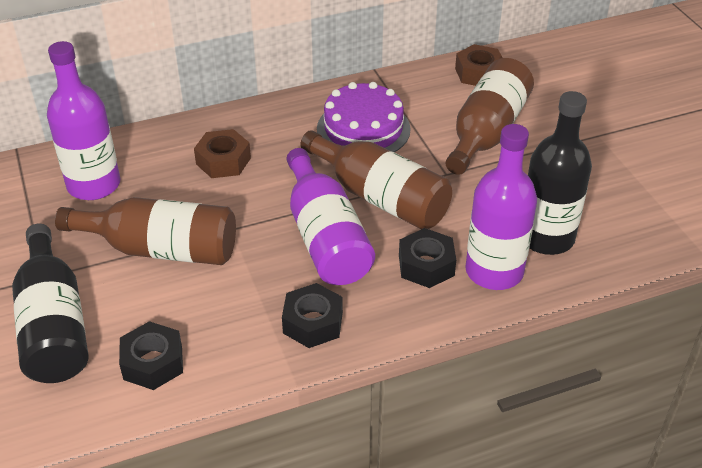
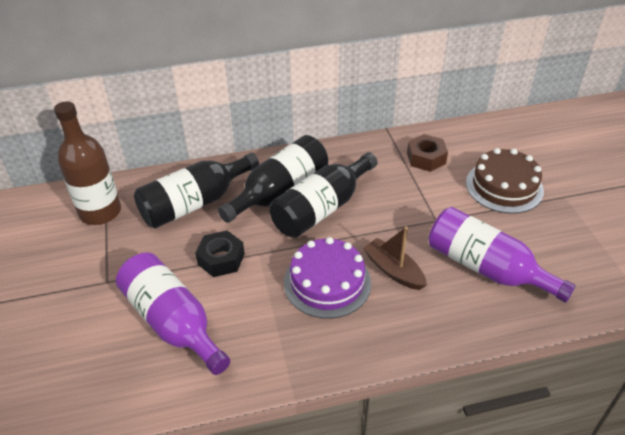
black bottle: [12,224,89,383] [528,91,592,255] = 2 -> [134,153,259,229] [218,135,328,223] [270,152,378,238] = 3
black nut: [119,321,183,390] [282,283,343,348] [399,228,456,288] = 3 -> [195,230,245,277] = 1
brown boat: none = 0 -> [363,227,427,290] = 1
brown bottle: [55,197,236,265] [300,130,452,229] [446,58,534,175] = 3 -> [54,101,121,225] = 1
brown cake: none = 0 -> [466,148,544,214] = 1
brown nut: [194,129,251,178] [455,44,503,86] = 2 -> [407,134,448,172] = 1
purple bottle: [47,41,120,200] [287,148,375,285] [465,124,537,290] = 3 -> [116,253,230,375] [429,207,576,303] = 2

